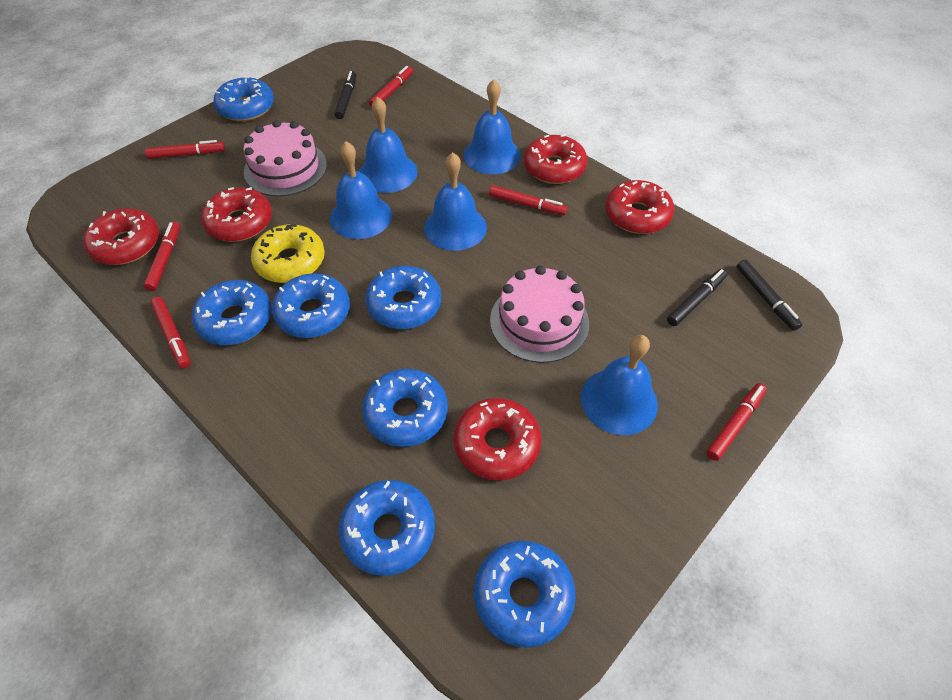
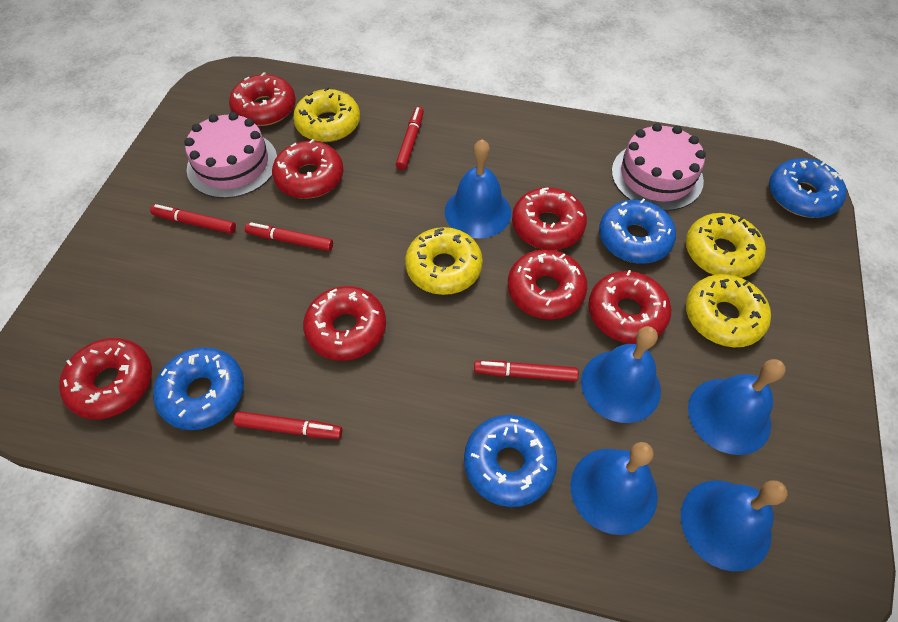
black marker: [334,71,356,119] [667,269,727,326] [737,260,802,331] = 3 -> none = 0
blue donut: [192,280,272,345] [213,77,274,121] [272,273,350,338] [339,480,435,576] [362,369,448,447] [365,266,441,329] [474,541,575,648] = 7 -> [153,347,244,430] [464,415,557,507] [599,198,676,264] [769,158,847,218] = 4
red donut: [83,208,159,265] [201,187,272,242] [453,398,541,481] [524,134,587,184] [605,180,674,234] = 5 -> [59,338,152,419] [229,72,296,126] [272,139,343,199] [303,286,386,361] [508,249,587,319] [512,187,587,250] [588,270,671,344] = 7
red marker: [143,221,180,291] [145,140,225,159] [150,297,191,368] [369,66,413,108] [489,186,568,215] [706,383,767,461] = 6 -> [150,204,236,234] [234,411,342,439] [245,222,333,251] [396,107,424,170] [474,361,578,381] = 5
yellow donut: [251,224,325,283] = 1 -> [293,87,360,142] [405,227,483,295] [686,213,766,278] [686,274,771,347] = 4

